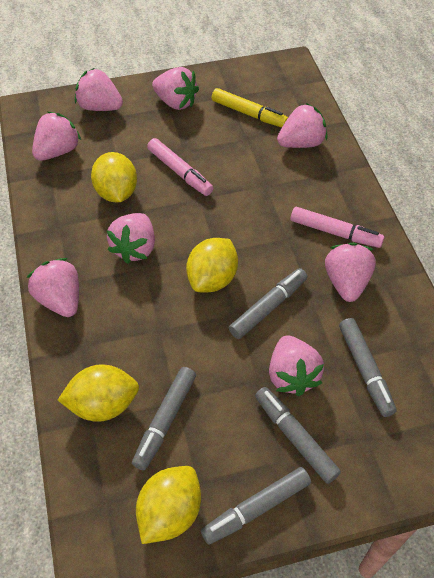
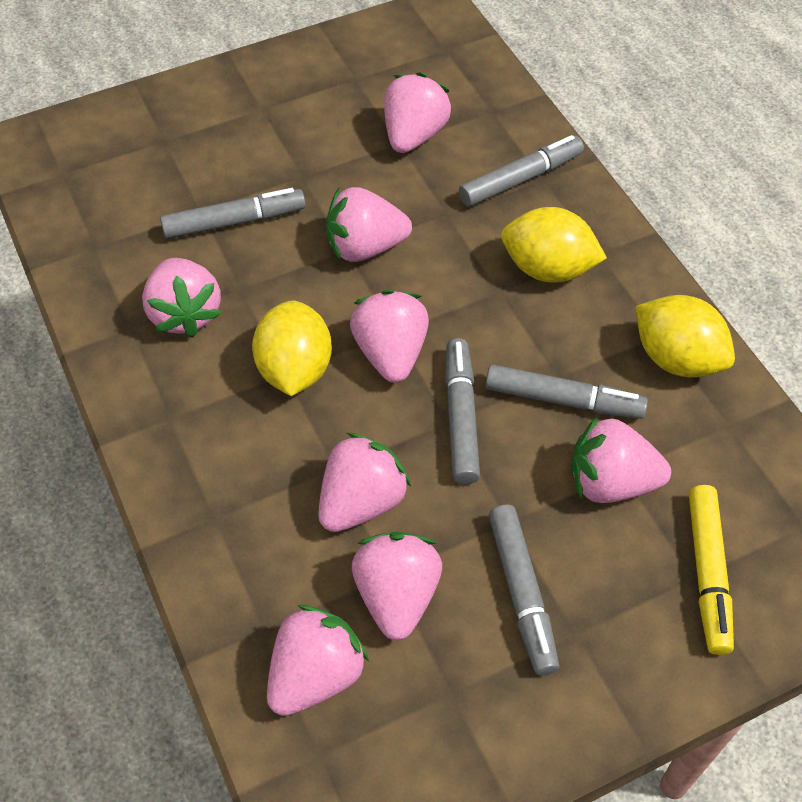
pink marker: [147,138,213,196] [290,207,384,248] = 2 -> none = 0
yellow lemon: [58,364,139,422] [91,152,137,203] [136,466,201,544] [186,238,238,293] = 4 -> [252,301,332,396] [501,207,607,283] [635,295,735,378] = 3

